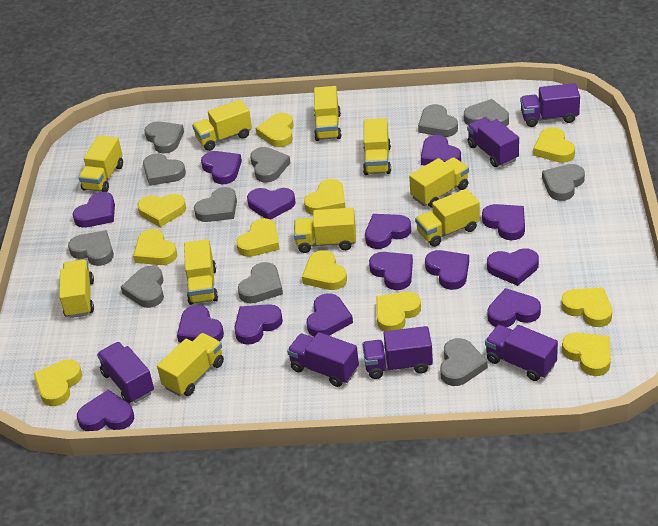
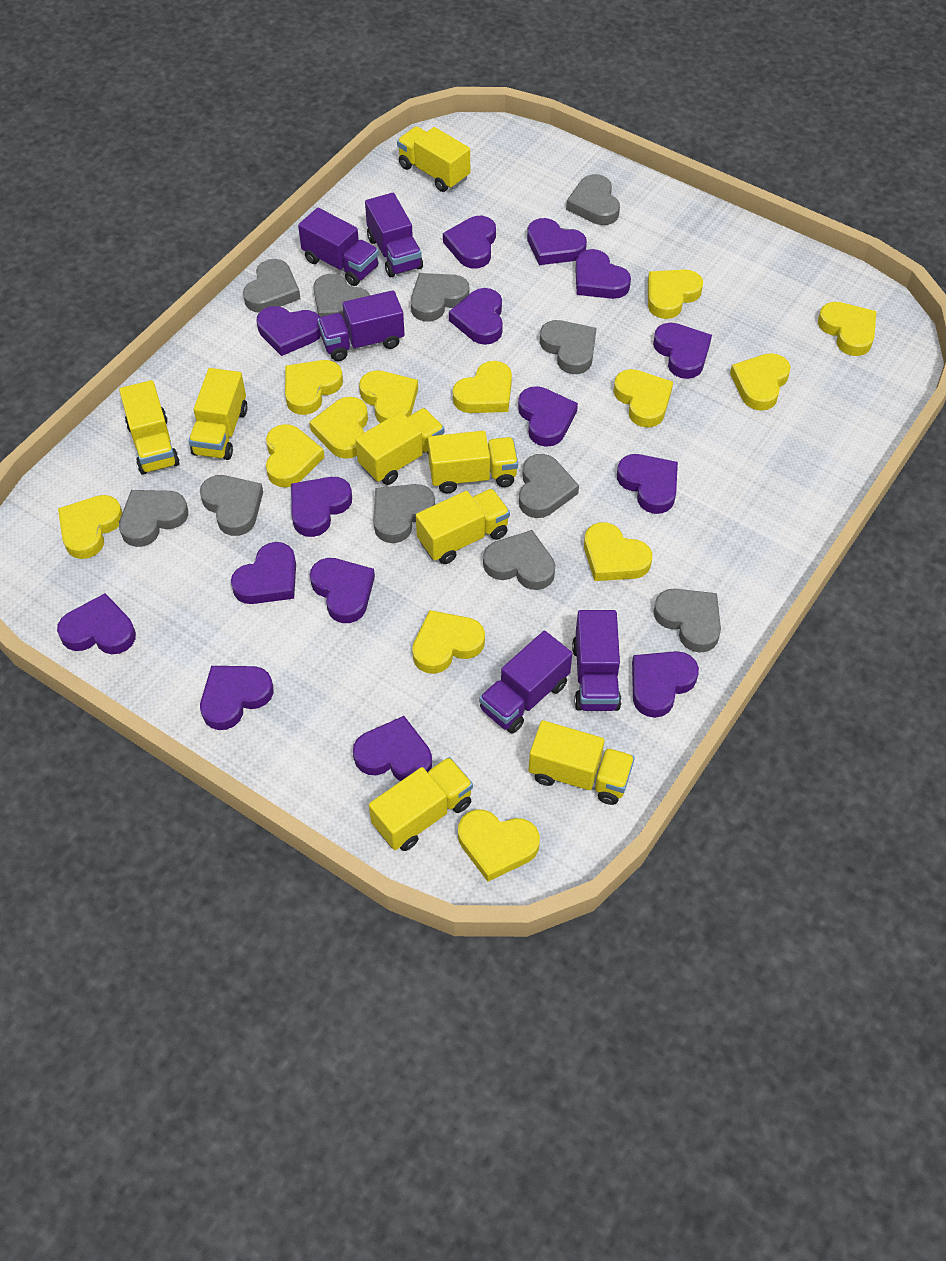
purple heart: [72,192,115,228] [77,390,134,431] [177,305,224,343] [201,151,242,184] [234,304,283,345] [247,188,296,219] [307,294,353,337] [365,214,411,249] [369,252,413,290] [421,135,461,166] [425,250,469,290] [482,204,525,240] [487,248,539,286] [488,288,541,327] = 14 -> [57,593,136,654] [200,666,274,730] [231,542,296,604] [256,306,321,356] [291,477,352,537] [310,558,375,623] [353,716,432,781] [443,216,496,268] [449,288,503,345] [518,386,578,447] [527,218,587,265] [575,249,631,299] [617,454,678,514] [632,651,699,718] [653,323,712,379] = 15
purple truck: [97,342,154,403] [287,332,359,387] [362,326,433,379] [467,118,519,167] [485,325,558,381] [520,83,580,127] = 6 -> [298,208,379,286] [318,290,405,361] [365,193,423,277] [479,631,572,734] [572,610,621,711] = 5
yellow heart: [34,359,82,406] [133,229,177,265] [137,194,186,227] [236,218,280,257] [256,113,294,147] [302,250,347,290] [304,179,346,215] [376,292,421,332] [533,127,575,163] [561,287,612,327] [562,332,611,376] = 11 -> [58,495,123,559] [266,424,325,487] [285,360,343,415] [309,397,368,459] [359,370,418,423] [412,610,485,674] [453,361,512,413] [458,810,540,882] [584,522,652,581] [613,369,673,427] [648,269,703,319] [730,353,791,411] [818,302,877,356] = 13
yellow truck: [59,259,94,318] [78,136,123,192] [157,333,224,396] [184,239,218,305] [192,99,252,151] [294,208,356,253] [314,86,342,141] [363,118,391,175] [409,157,469,208] [415,189,480,247] = 10 -> [119,380,180,475] [189,368,248,460] [355,408,445,485] [369,757,473,851] [397,126,470,192] [416,489,510,564] [428,431,518,493] [529,720,635,805] = 8

